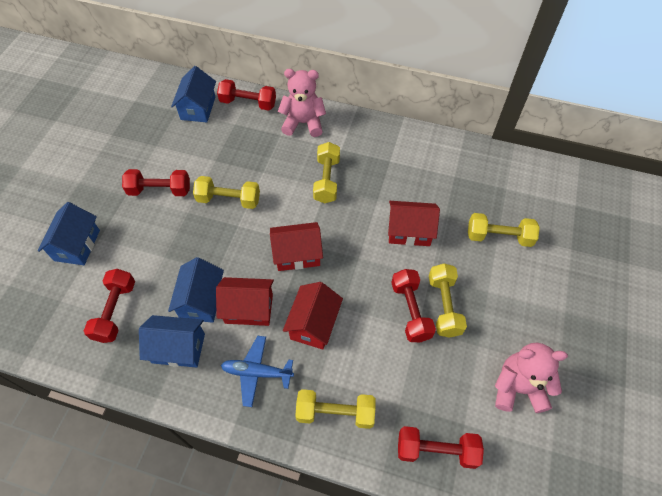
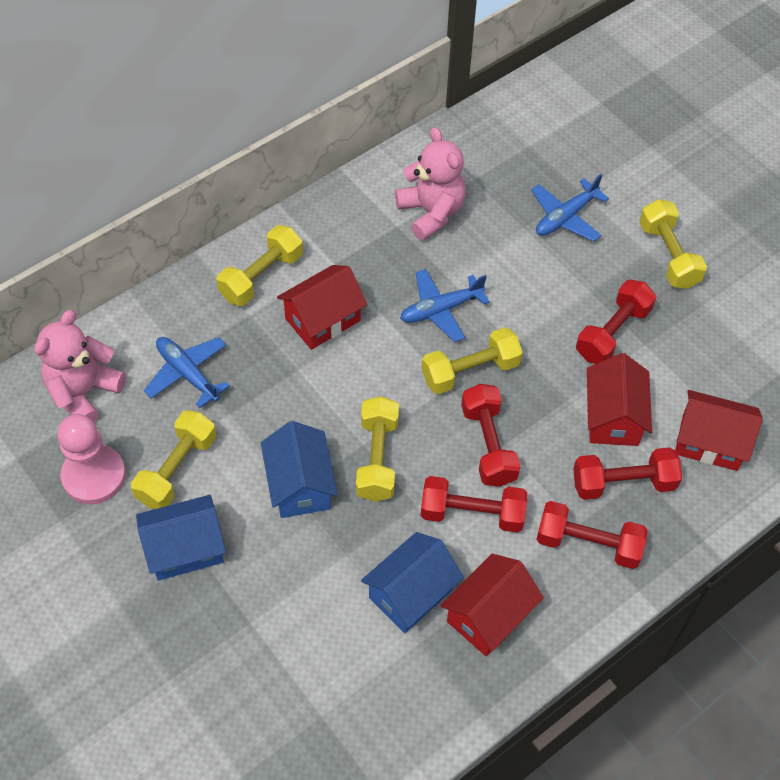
blue house: [38,202,100,265] [139,315,205,368] [168,257,224,323] [171,66,216,122] = 4 -> [136,495,226,581] [261,421,338,518] [361,532,464,633] = 3
blue plane: [221,336,294,407] = 1 -> [144,337,230,408] [400,269,489,342] [531,174,609,242] = 3
pink pawn: none = 0 -> [57,414,126,504] = 1

